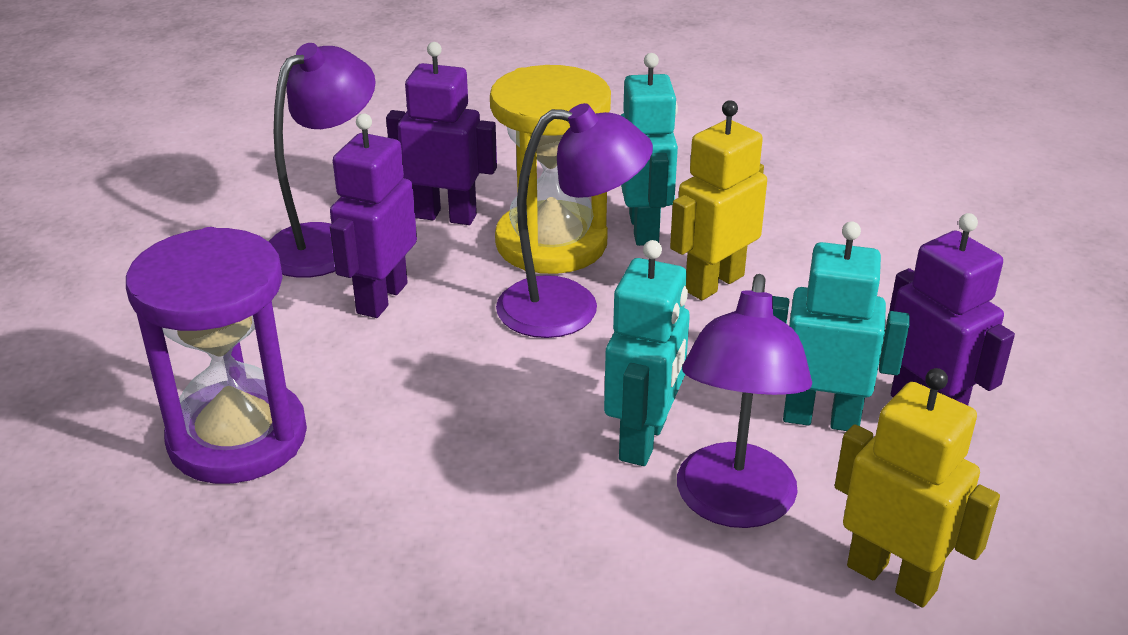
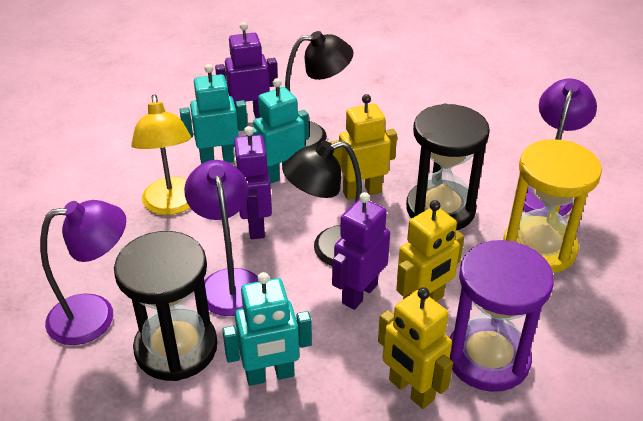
black hourglass: none = 0 -> [114,231,217,381] [406,104,490,230] = 2
black lamp: none = 0 -> [282,141,362,266] [285,31,354,147] = 2
yellow lamp: none = 0 -> [131,94,191,215] = 1
yellow robot: [670,100,767,300] [835,368,1000,607] = 2 -> [330,94,397,200] [378,287,453,409] [396,200,464,301] = 3

